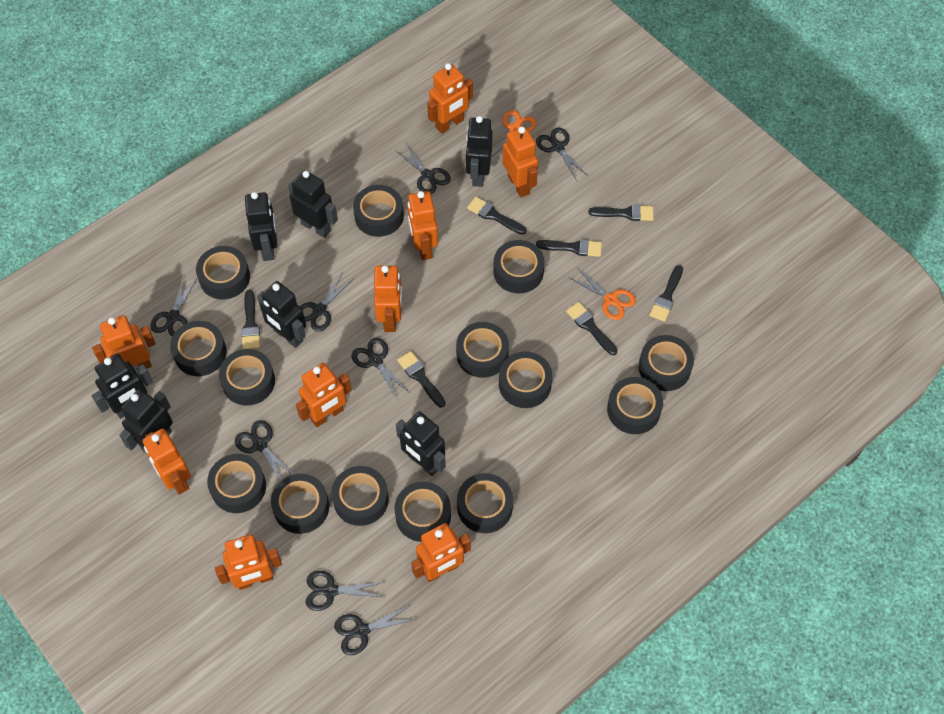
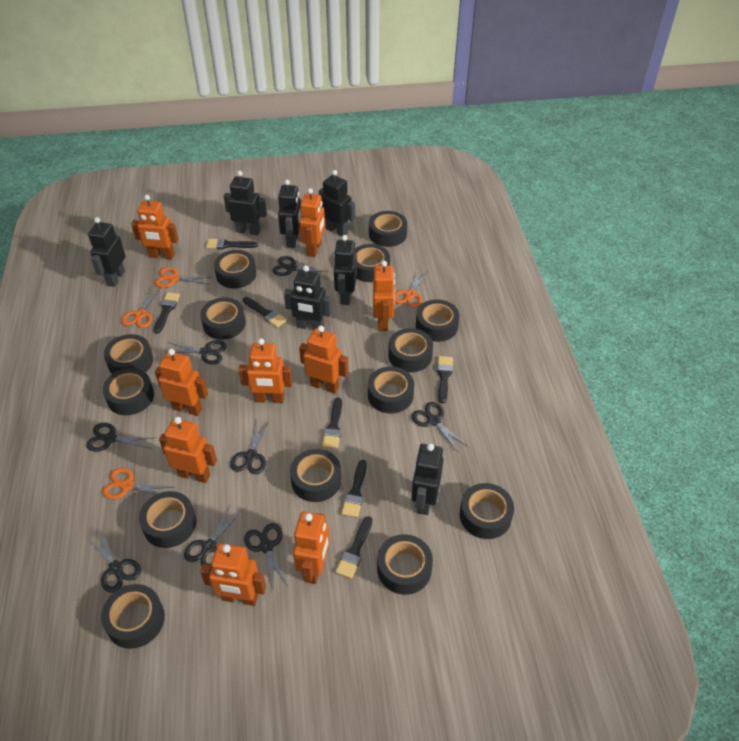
orange scissors: [491,110,536,164] [568,268,636,320] = 2 -> [103,468,175,499] [122,288,160,328] [155,267,212,288] [395,269,428,308] = 4

